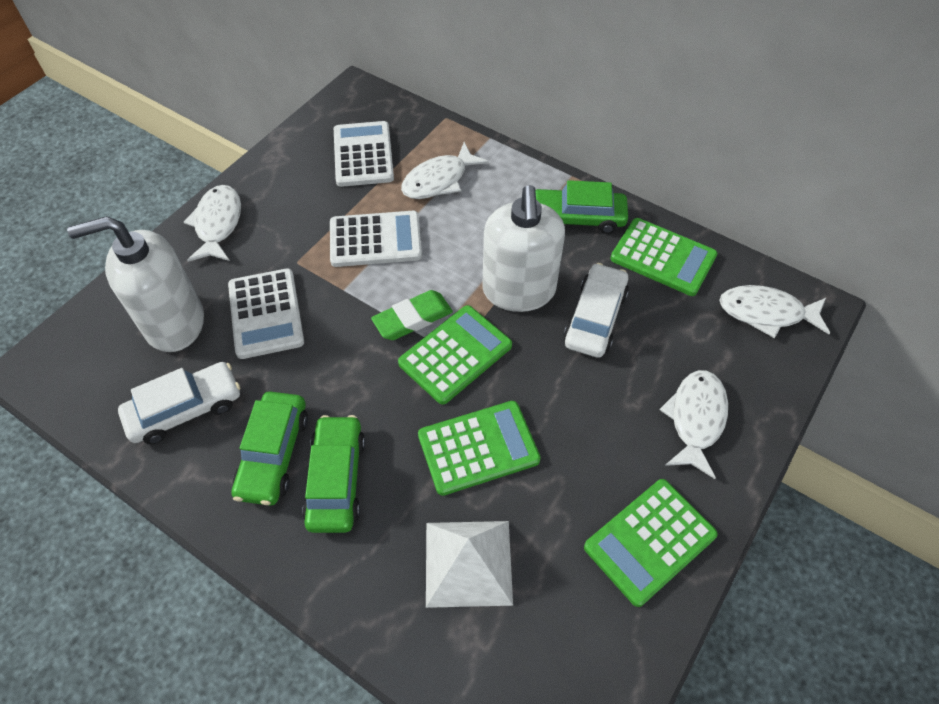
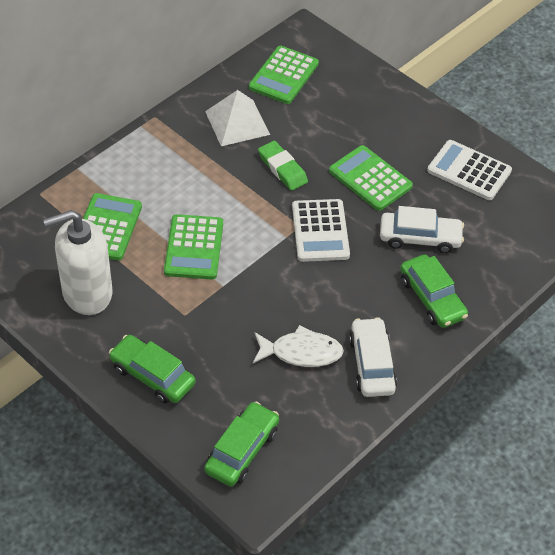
white calculator: [228,268,304,359] [330,211,422,267] [334,121,394,187] = 3 -> [292,199,350,262] [427,140,512,200] = 2
white fish: [184,185,241,262] [401,142,489,199] [660,370,728,479] [719,285,830,338] = 4 -> [253,325,344,367] = 1
white soap dispenser: [67,216,204,352] [482,185,565,312] = 2 -> [43,210,112,315] = 1

